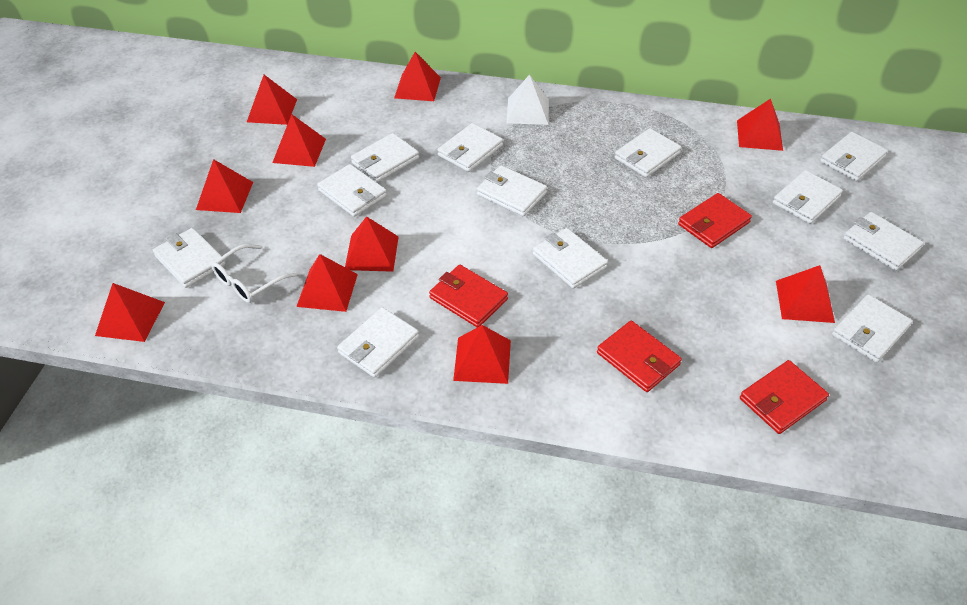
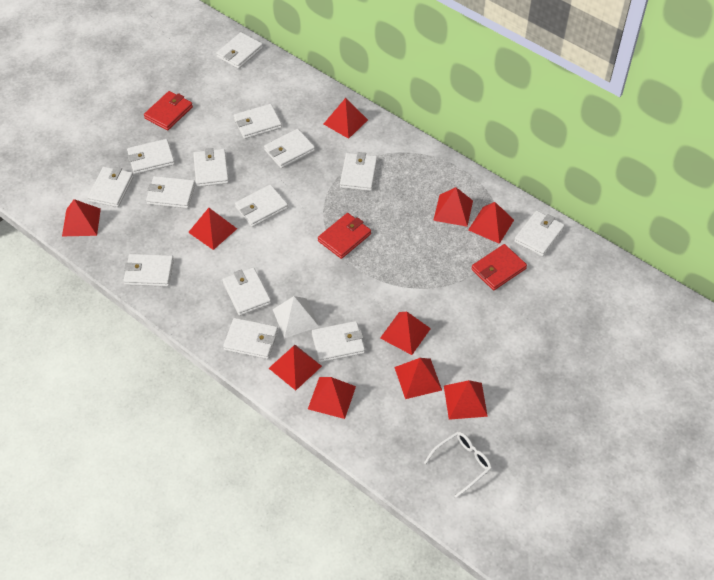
red wallet: [429,265,508,327] [597,321,682,392] [678,193,752,248] [740,360,829,434] = 4 -> [144,91,193,130] [318,213,371,259] [471,244,527,290] = 3
white wallet: [153,228,226,288] [317,164,387,217] [337,307,419,378] [351,133,419,182] [438,123,503,172] [477,165,547,216] [533,228,608,289] [615,128,682,177] [773,170,843,224] [820,132,888,181] [832,294,912,363] [843,212,924,271] = 12 -> [87,167,134,207] [123,254,174,287] [127,139,175,174] [146,176,195,209] [193,148,229,187] [216,32,263,69] [222,267,271,316] [223,318,278,359] [234,104,282,139] [235,184,288,227] [264,129,315,168] [312,321,365,363] [340,152,377,191] [514,211,565,257] = 14

